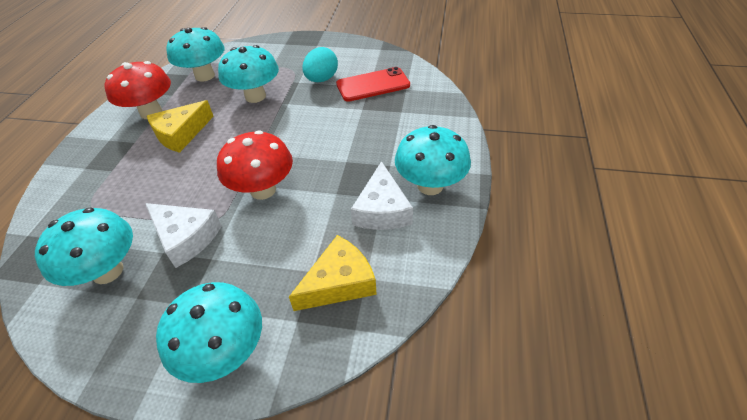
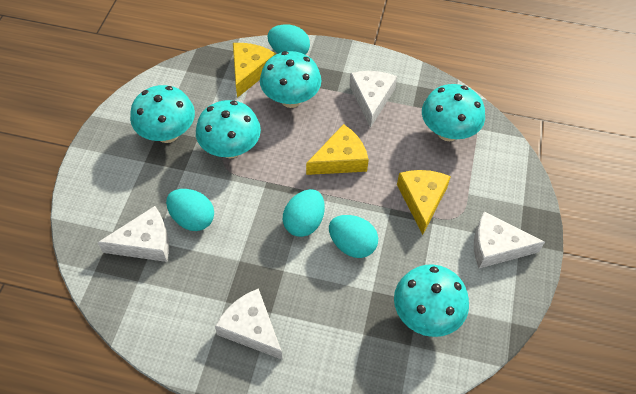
red mushroom: [105,61,171,119] [217,130,293,200] = 2 -> none = 0
red phone: [336,67,410,102] = 1 -> none = 0
turquoise egg: [302,47,338,82] = 1 -> [166,189,214,231] [267,24,310,55] [283,189,325,237] [329,215,378,258] = 4
white cheese: [145,203,222,268] [351,161,413,230] = 2 -> [97,206,169,262] [215,288,282,360] [349,71,397,128] [474,212,545,269] = 4
yellow cheese: [147,100,214,153] [289,235,377,311] = 2 -> [233,43,276,98] [306,124,369,175] [397,170,451,235] = 3

